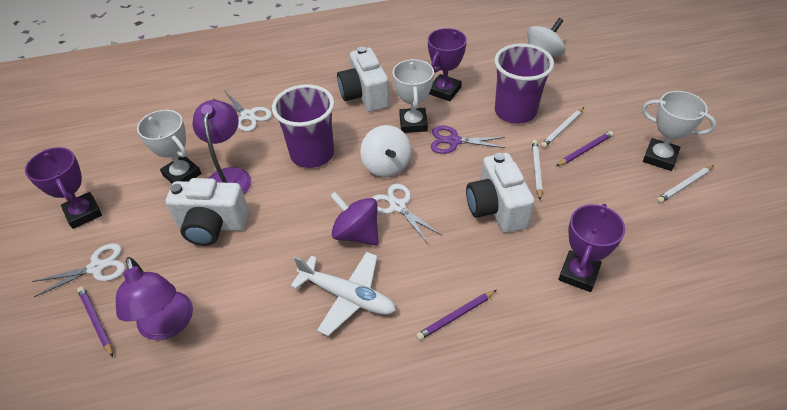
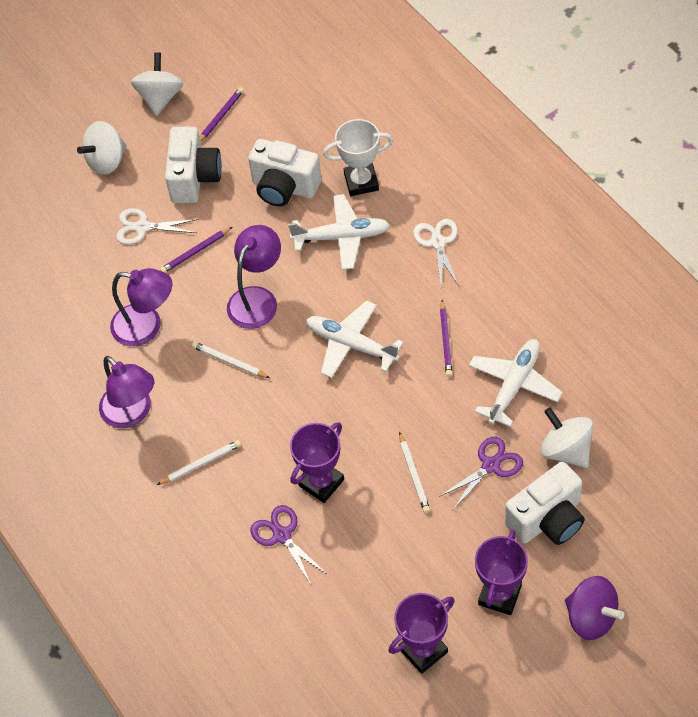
purple cup: [272,84,334,168] [494,44,554,124] = 2 -> none = 0
purple lamp: [116,257,193,340] [192,100,251,194] = 2 -> [99,356,154,428] [110,268,172,346] [227,225,281,329] = 3
purple scissors: [431,126,505,154] = 1 -> [250,505,328,585] [439,437,523,510] = 2
white plane: [291,252,396,336] = 1 -> [288,194,390,270] [306,300,404,378] [469,339,563,427] = 3
white scissors: [32,243,125,297] [214,91,272,132] [372,184,441,244] = 3 -> [116,208,199,244] [413,219,459,286] = 2
white spinning top: [360,125,411,177] [527,18,566,58] = 2 -> [77,121,127,175] [131,52,183,116] [540,407,594,468] = 3
white trophy: [137,110,201,184] [393,59,434,133] [642,91,716,171] = 3 -> [323,119,393,196] = 1

